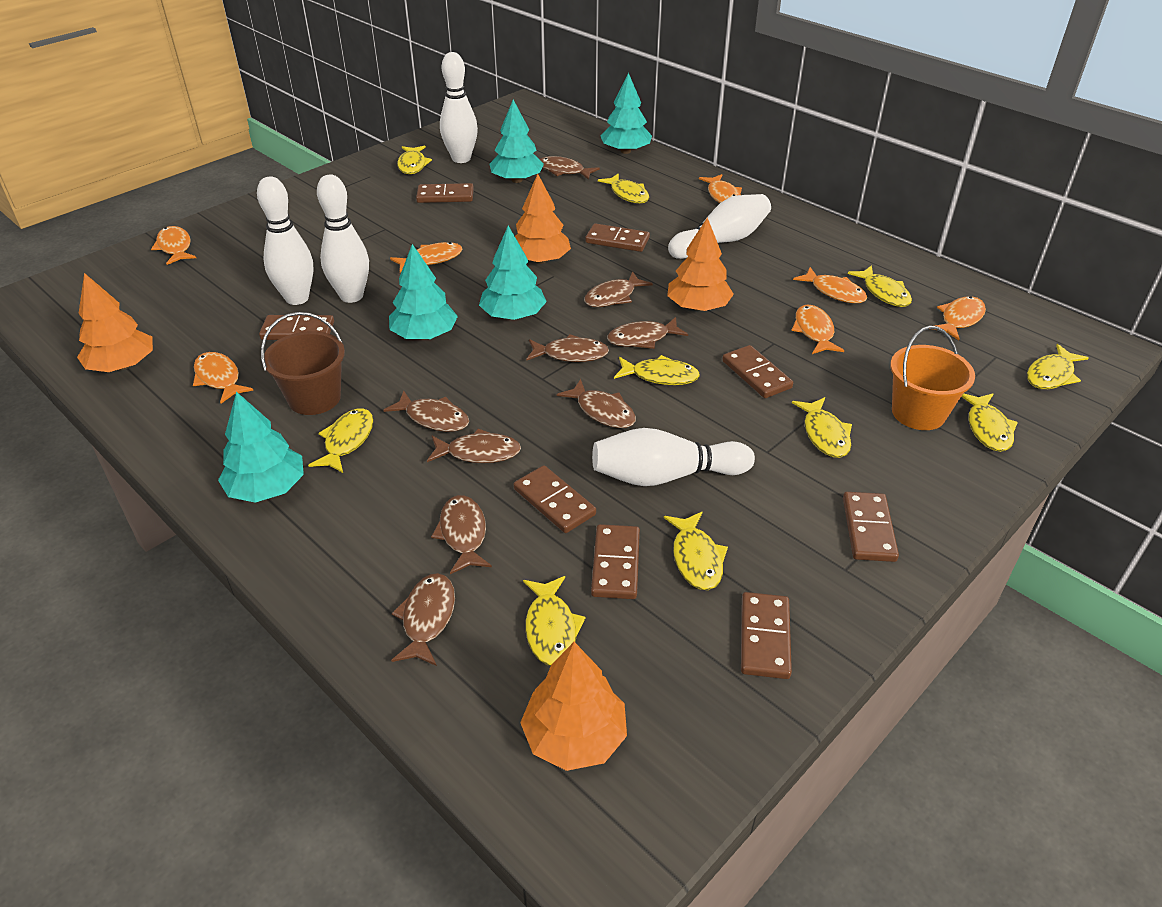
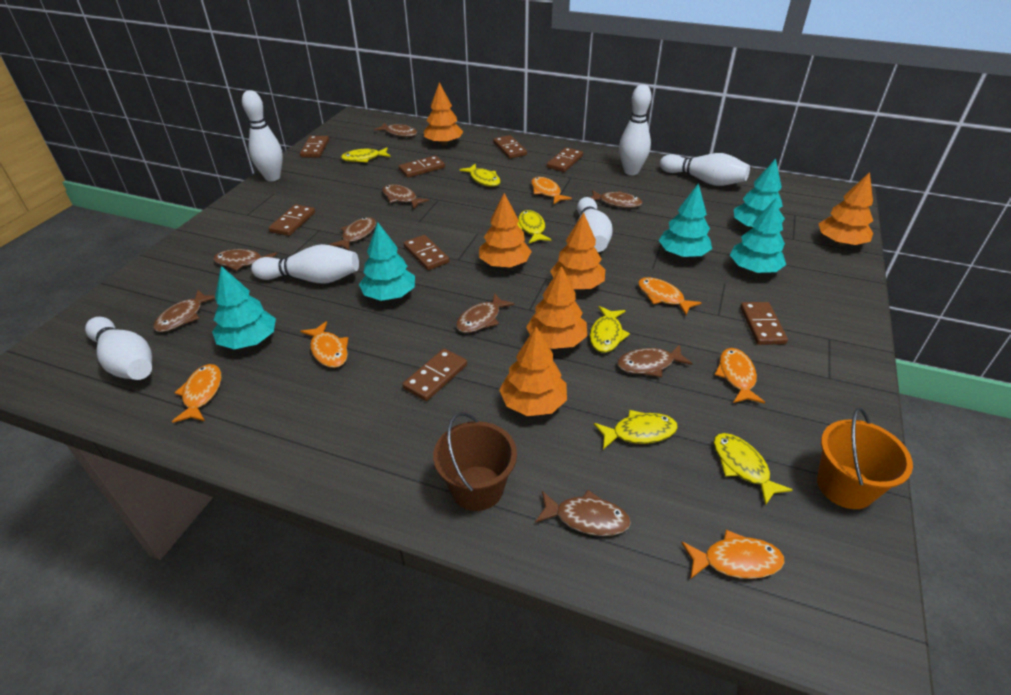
orange fish: [151,226,196,265] [193,352,254,403] [390,242,462,273] [699,174,742,203] [791,304,844,354] [793,267,867,303] [933,296,986,341] = 7 -> [172,364,221,423] [300,321,348,368] [531,177,572,204] [638,277,702,315] [681,530,785,579] [715,348,765,404] = 6
orange tree: [77,273,153,372] [515,174,571,264] [520,642,627,771] [667,217,734,311] = 4 -> [424,82,463,145] [479,193,532,267] [499,327,567,416] [526,265,587,349] [550,212,605,289] [818,172,873,246] = 6
white bowling pin: [257,176,313,305] [317,174,369,303] [440,52,478,163] [592,428,755,486] [668,194,771,259] = 5 -> [85,317,152,380] [242,90,283,181] [251,244,359,283] [577,197,613,252] [619,84,651,175] [660,153,750,186] = 6
yellow fish: [308,408,373,473] [397,146,432,174] [523,576,585,666] [598,173,649,203] [614,355,700,385] [664,512,728,590] [792,397,852,458] [848,265,912,307] [961,393,1018,452] [1027,344,1089,389] = 10 -> [341,148,391,162] [459,164,501,187] [517,210,552,243] [590,306,630,353] [594,410,678,449] [714,433,793,505] = 6

